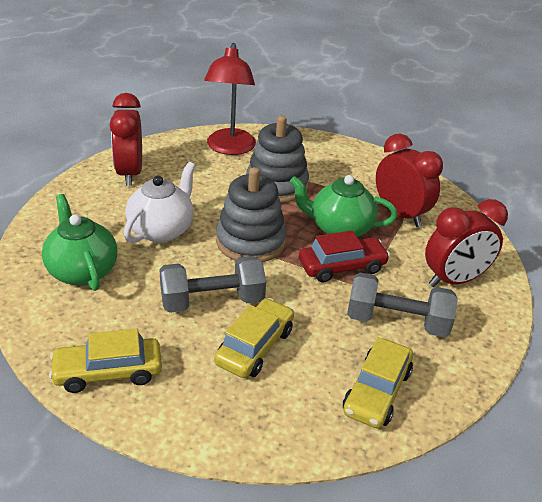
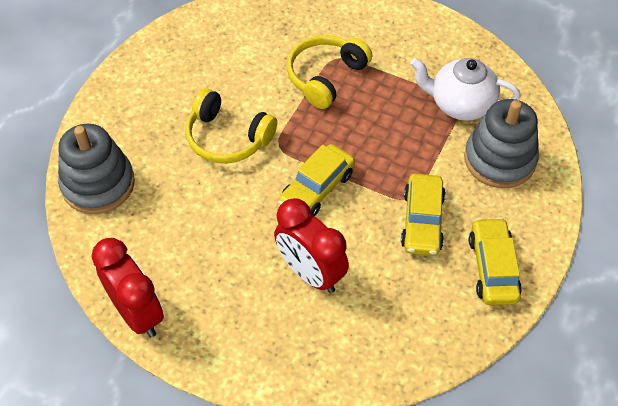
green teapot: [42,194,117,291] [290,175,398,237] = 2 -> none = 0
grey dumbbell: [159,256,266,313] [347,272,458,337] = 2 -> none = 0
red car: [299,230,390,282] = 1 -> none = 0
red clock: [110,93,142,186] [376,134,443,227] [425,199,508,287] = 3 -> [92,238,164,337] [274,198,349,293] = 2
red lamp: [204,43,256,155] = 1 -> none = 0
yellow headphones: none = 0 -> [185,88,277,164] [287,35,372,109] = 2

